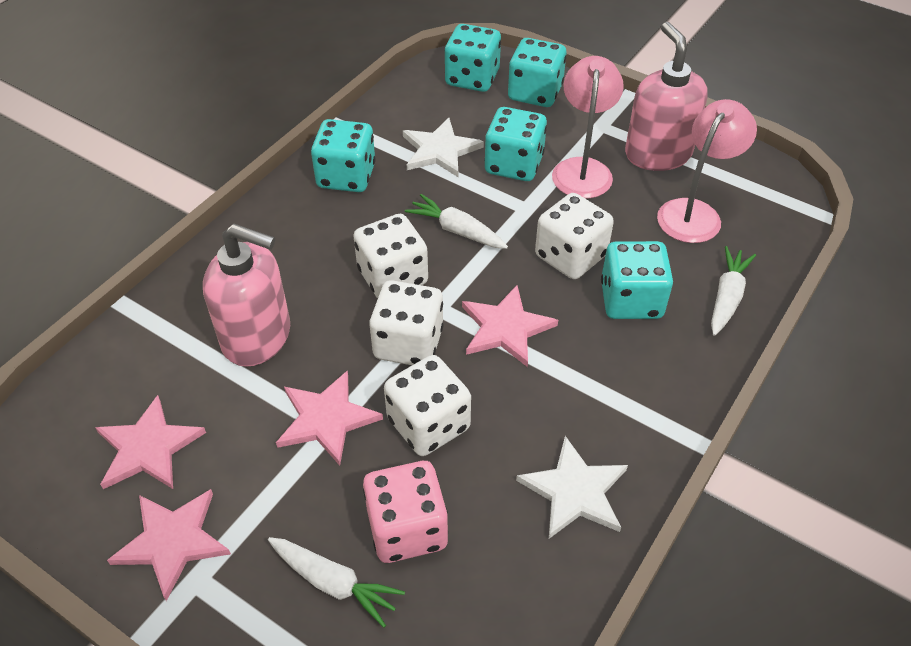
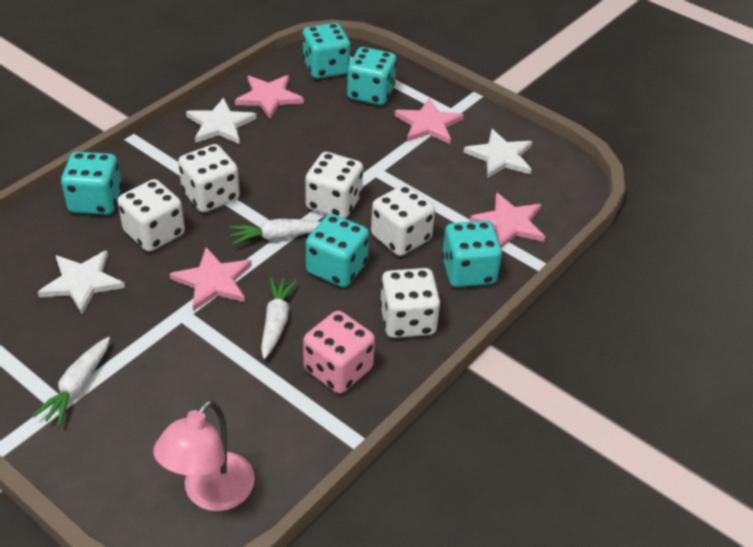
pink lamp: [552,56,624,198] [657,99,757,243] = 2 -> [153,399,255,511] = 1
pink soap dispenser: [203,224,290,367] [625,22,708,171] = 2 -> none = 0
white dice: [353,214,428,298] [369,280,444,365] [384,355,471,456] [535,193,614,279] = 4 -> [118,179,185,252] [178,144,240,213] [305,152,363,218] [371,184,435,256] [380,268,440,338] = 5
white star: [403,118,484,177] [516,436,628,539] = 2 -> [38,250,125,315] [186,98,257,144] [463,129,533,178] = 3

